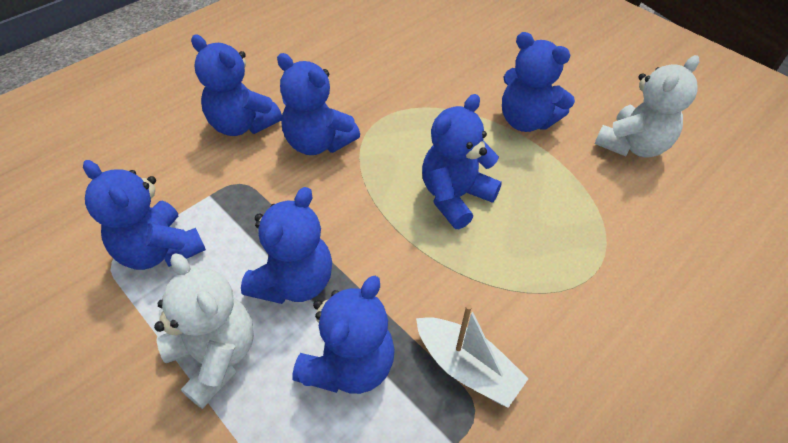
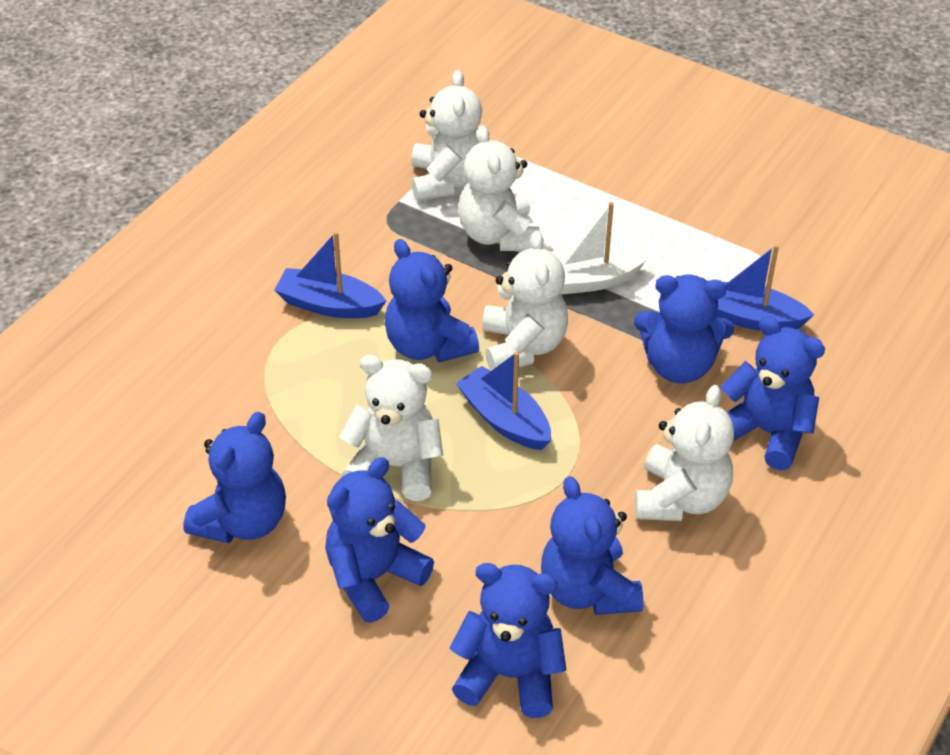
blue boat: none = 0 -> [274,231,386,318] [456,351,551,450] [707,244,814,331] = 3
white teddy bear: [154,253,254,409] [595,55,699,157] = 2 -> [339,355,443,501] [411,70,482,201] [458,125,540,251] [482,231,568,371] [635,385,734,521] = 5

